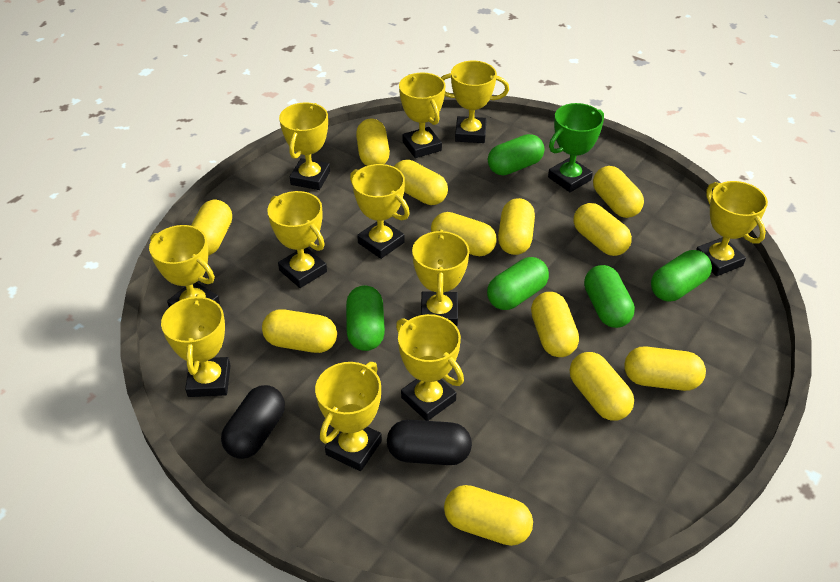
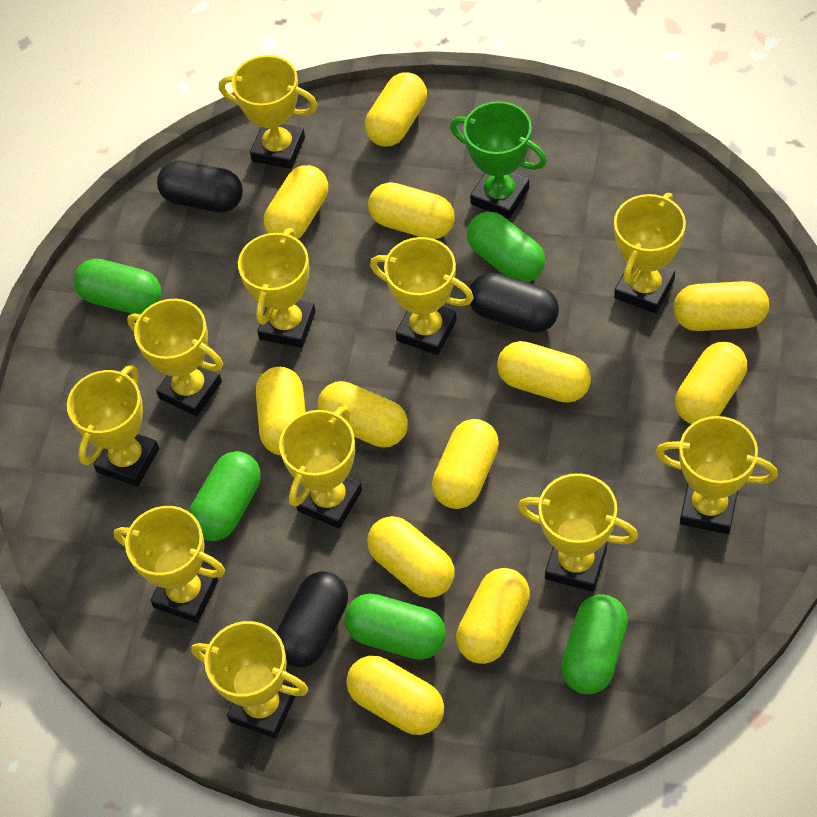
black capsule: [221,385,285,459] [387,420,472,465] = 2 -> [157,161,243,213] [276,571,348,668] [470,273,559,333] = 3

